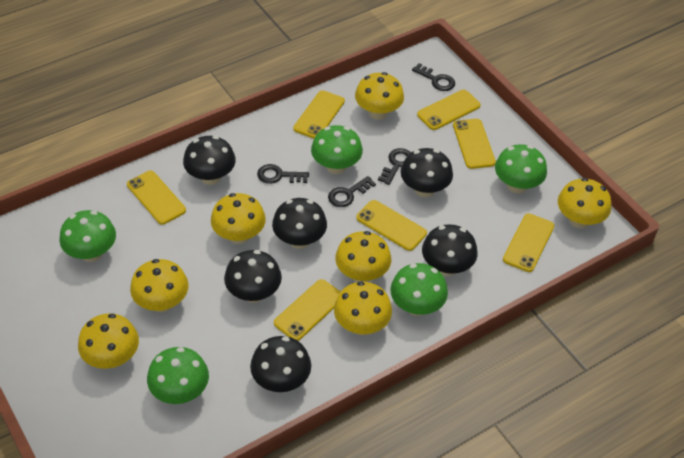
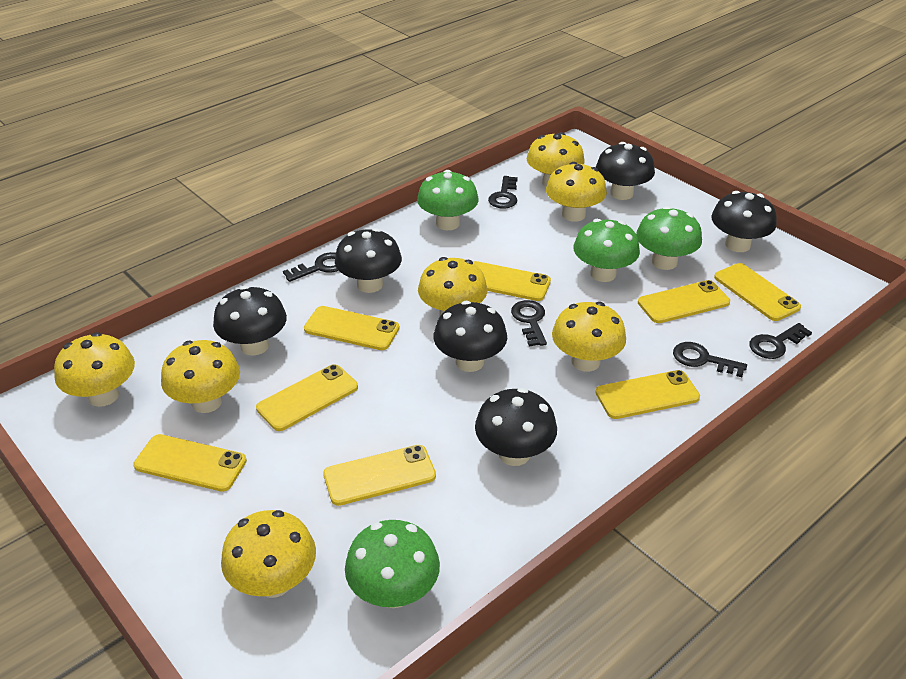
black key: [257,164,309,184] [328,176,376,207] [378,148,411,185] [412,63,455,91] = 4 -> [283,252,339,282] [488,176,518,208] [511,300,547,346] [673,342,747,377] [749,323,812,359] = 5
green mushroom: [59,210,116,262] [147,347,209,404] [311,125,363,174] [391,263,448,316] [495,144,547,193] = 5 -> [345,520,440,608] [417,170,479,230] [573,218,640,282] [636,206,702,270] = 4
yellow phone: [127,171,186,225] [274,279,341,341] [293,90,345,139] [356,200,427,251] [417,90,481,130] [453,119,496,169] [503,213,554,272] = 7 -> [133,434,247,492] [256,364,358,431] [304,306,399,350] [323,445,436,506] [473,261,551,301] [595,370,700,419] [638,280,730,323] [714,263,801,321] = 8

